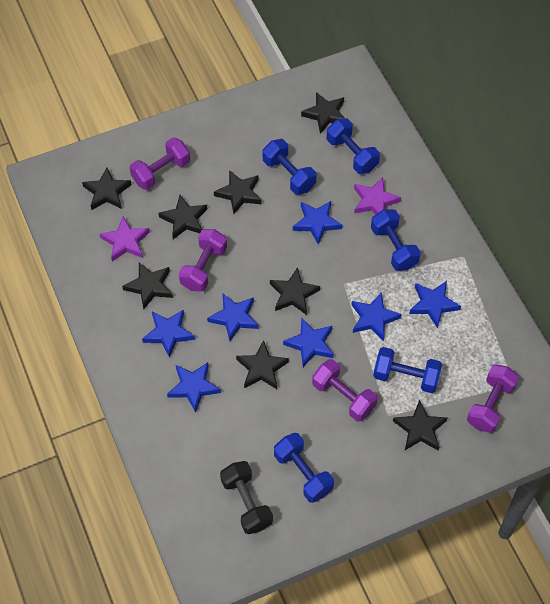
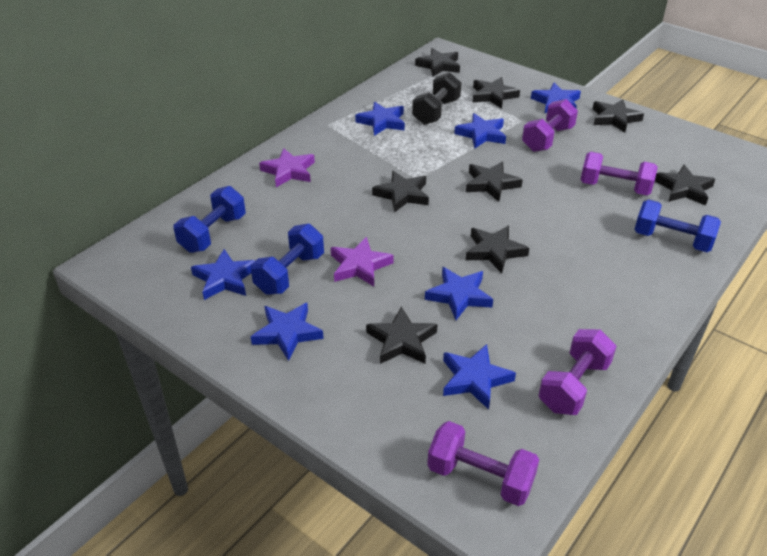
blue dumbbell: [263,139,316,195] [274,433,334,503] [327,118,380,174] [371,209,421,271] [373,347,442,393] = 5 -> [174,186,246,253] [251,224,324,295] [634,199,721,252] = 3

